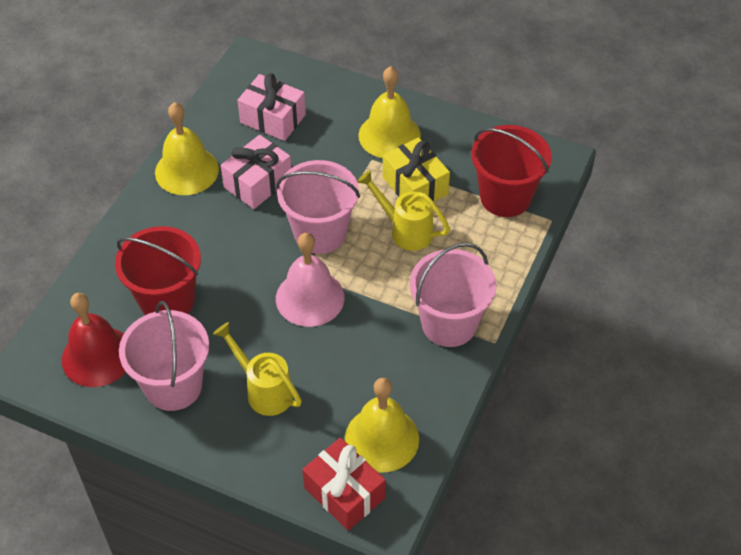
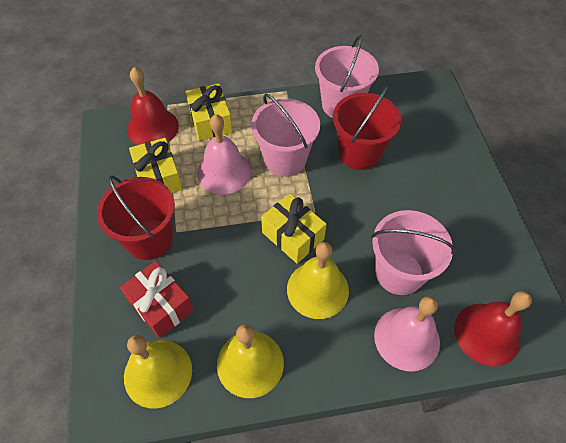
pink bell: [276,233,345,327] = 1 -> [197,114,251,194] [374,296,440,371] = 2
pink gift: [221,135,291,209] [237,73,306,141] = 2 -> none = 0
red bell: [62,293,126,387] = 1 -> [127,67,179,145] [454,291,532,367] = 2
yellow gift: [383,138,450,201] = 1 -> [129,138,183,193] [186,84,232,141] [261,193,327,264] = 3
yellow watering can: [213,322,302,416] [357,170,450,251] = 2 -> none = 0

